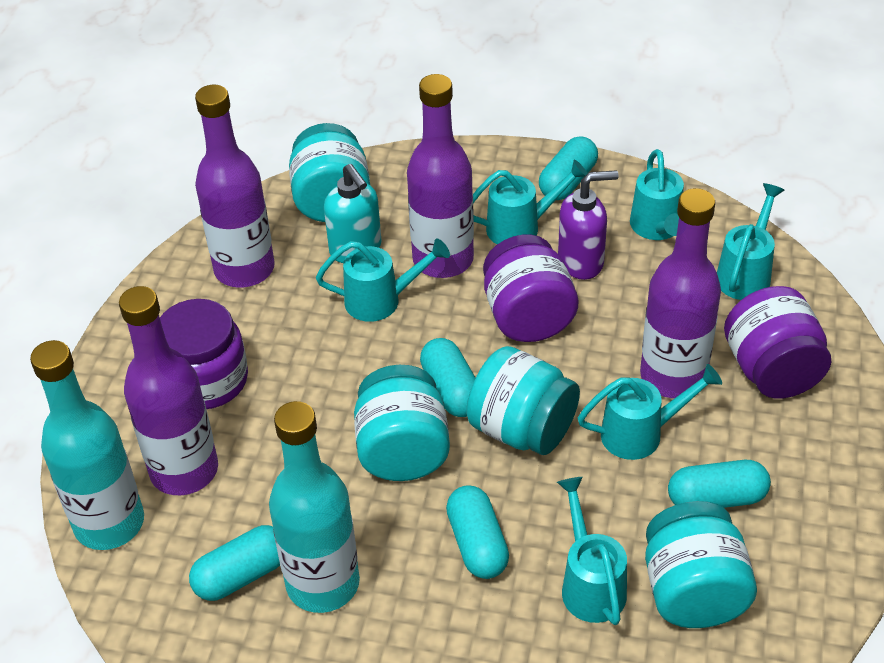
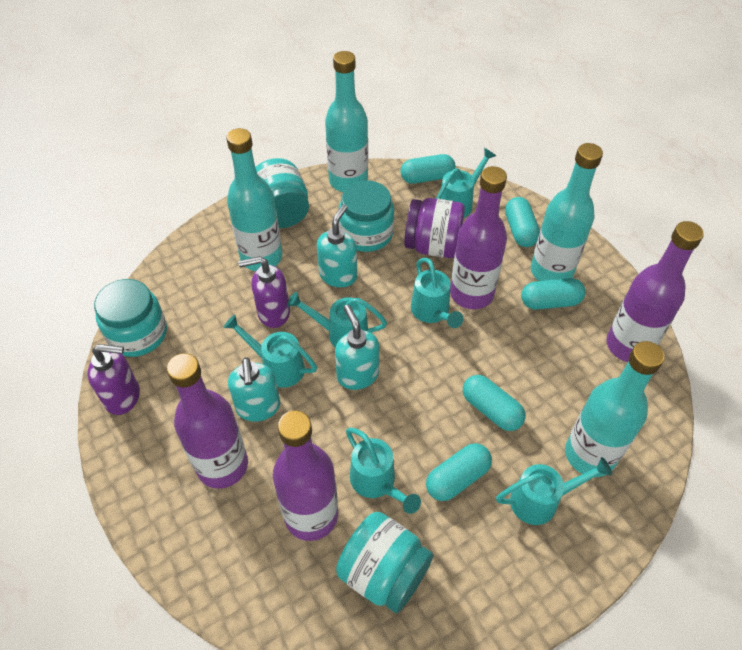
purple jar: [160,299,248,409] [483,235,578,342] [724,286,831,399] = 3 -> [404,198,465,258] = 1
purple soap dispenser: [558,170,619,280] = 1 -> [88,344,140,415] [238,256,290,328] = 2
turquoise bottle: [30,340,144,550] [269,401,360,613] = 2 -> [226,128,283,271] [325,51,368,192] [531,143,603,281] [565,341,664,477] = 4
turquoise soap dispenser: [324,164,382,263] = 1 -> [228,357,280,422] [317,204,357,287] [335,305,379,390] = 3

